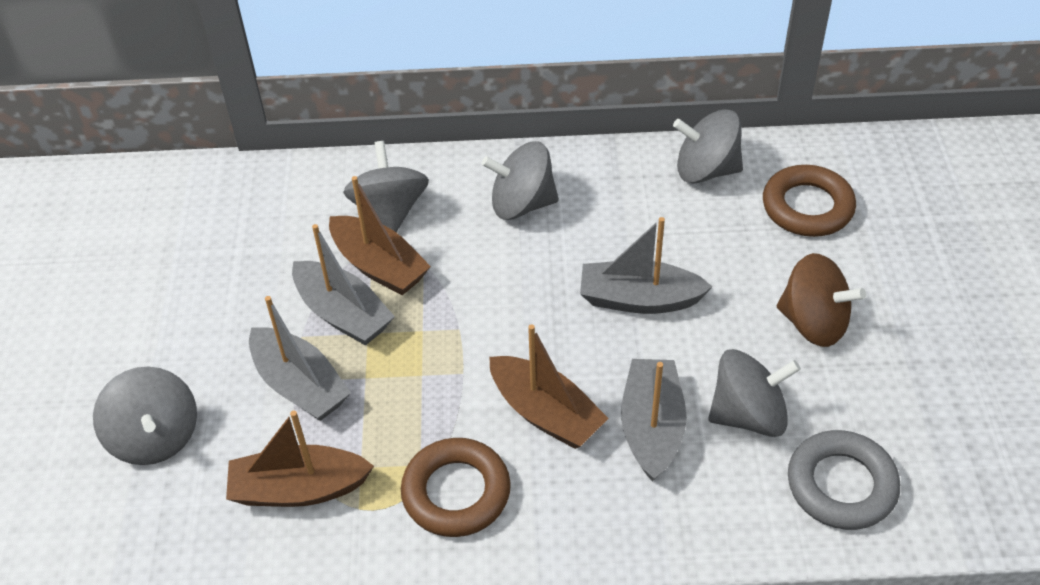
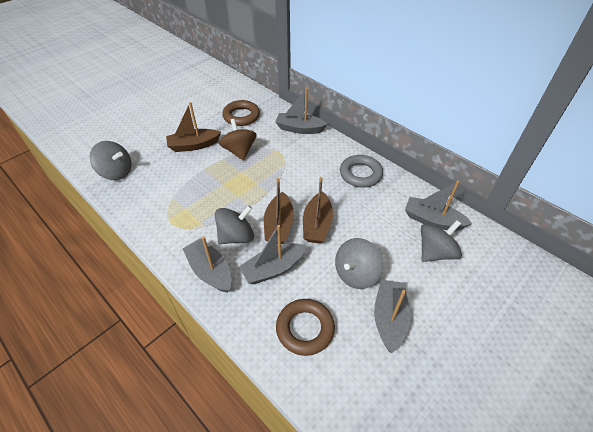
grey boat: [249,296,351,421] [292,224,395,345] [580,217,713,314] [621,359,687,482] = 4 -> [183,236,232,293] [239,225,306,284] [275,87,328,134] [374,280,411,353] [405,180,472,231] = 5
grey spinning top: [93,367,197,465] [343,141,429,232] [481,141,559,220] [673,109,743,183] [708,349,801,437] = 5 -> [90,141,132,180] [215,205,254,244] [335,238,383,289] [421,220,462,262] = 4

